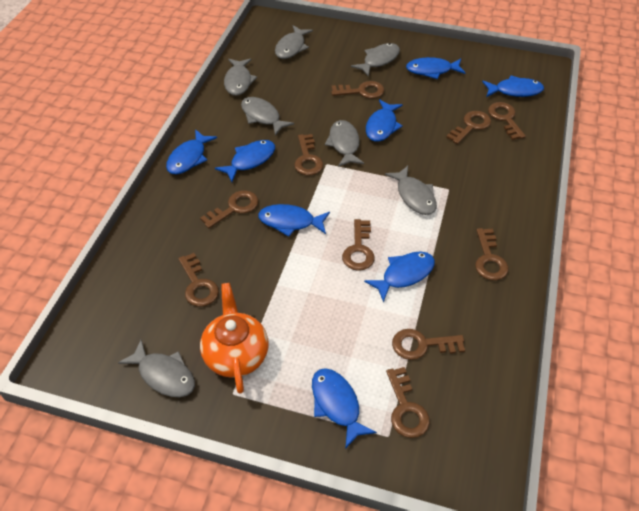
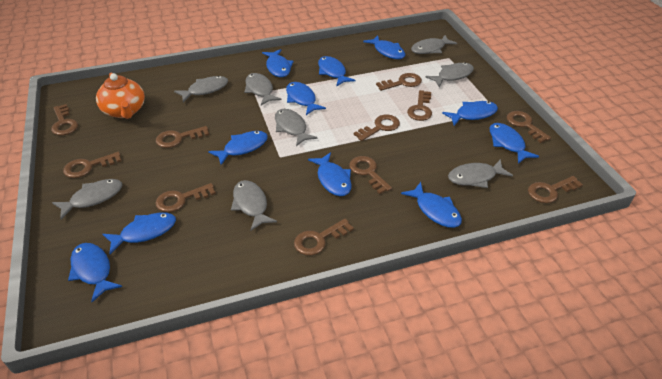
blue fish: [166,129,217,174] [215,140,275,182] [258,204,330,237] [312,368,377,449] [364,252,435,302] [366,99,403,142] [406,57,465,79] [482,75,544,97] = 8 -> [68,243,122,302] [103,212,176,254] [208,131,268,165] [262,49,294,77] [286,82,326,115] [308,152,352,196] [318,56,355,87] [363,35,405,59] [401,182,462,228] [442,101,498,126] [490,123,539,164] = 11
brown key: [178,253,219,307] [200,190,258,228] [294,134,323,176] [331,81,384,99] [342,219,375,271] [386,367,430,438] [392,329,465,360] [446,111,491,144] [475,228,509,281] [488,102,526,140] = 10 -> [51,104,78,136] [63,152,122,178] [155,183,216,212] [156,126,209,148] [294,219,354,256] [349,156,392,194] [353,114,400,141] [376,73,422,91] [407,90,432,121] [507,111,551,143] [528,176,583,203] = 11
grey fish: [118,340,195,397] [224,59,257,96] [241,97,294,136] [275,25,313,59] [325,120,364,167] [351,43,400,77] [385,166,437,215] = 7 -> [52,179,122,219] [174,76,228,102] [231,180,277,231] [244,73,281,105] [275,109,318,146] [411,35,457,54] [426,62,474,87] [448,159,513,188] = 8

